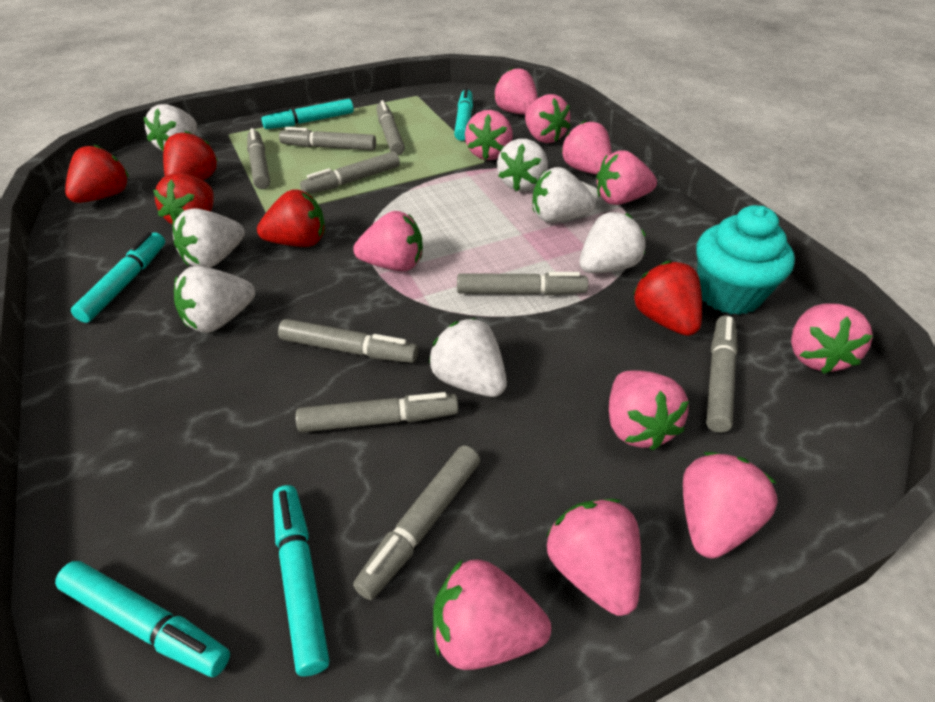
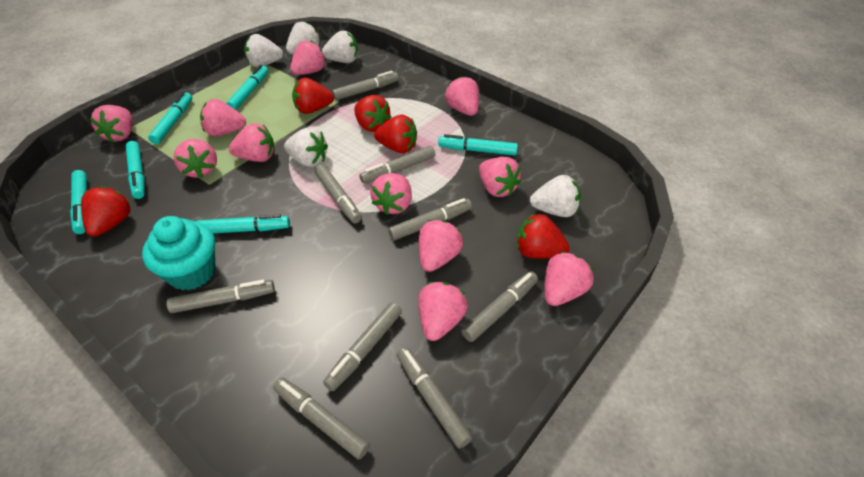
turquoise marker: [55,561,230,677] [71,232,165,323] [262,99,354,129] [273,485,329,677] [454,88,473,141] = 5 -> [70,170,87,234] [126,141,145,199] [148,92,192,144] [196,215,290,234] [226,65,269,110] [438,134,518,156] = 6
white strawberry: [143,104,197,151] [172,208,245,268] [174,266,255,333] [428,318,507,397] [497,139,548,192] [532,167,596,223] [579,212,646,273] = 7 -> [244,34,283,67] [284,127,328,167] [286,22,321,54] [322,30,358,63] [530,175,581,217] = 5

